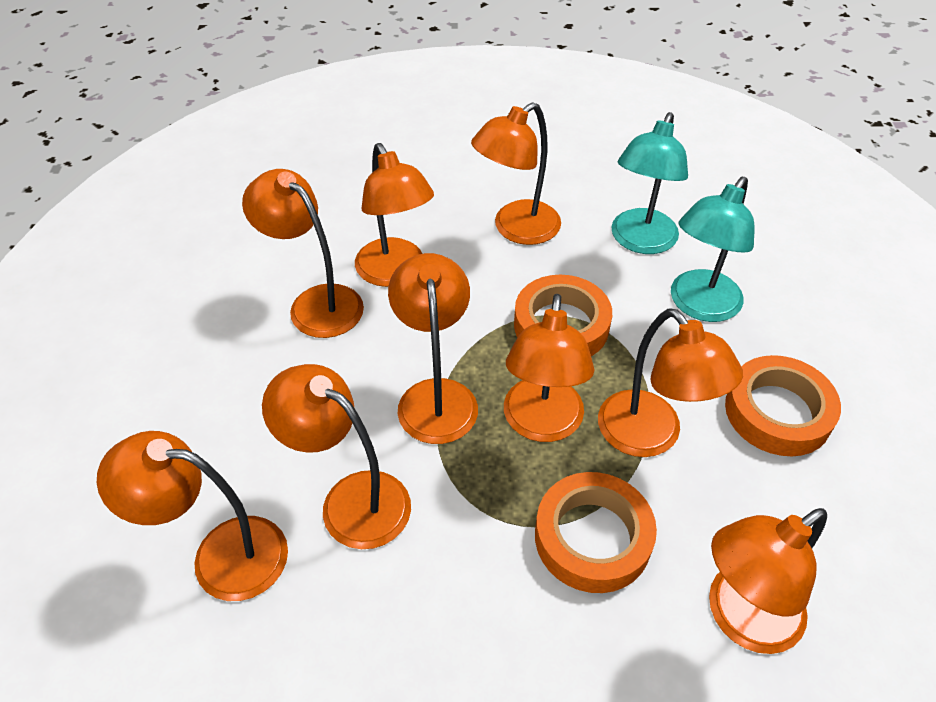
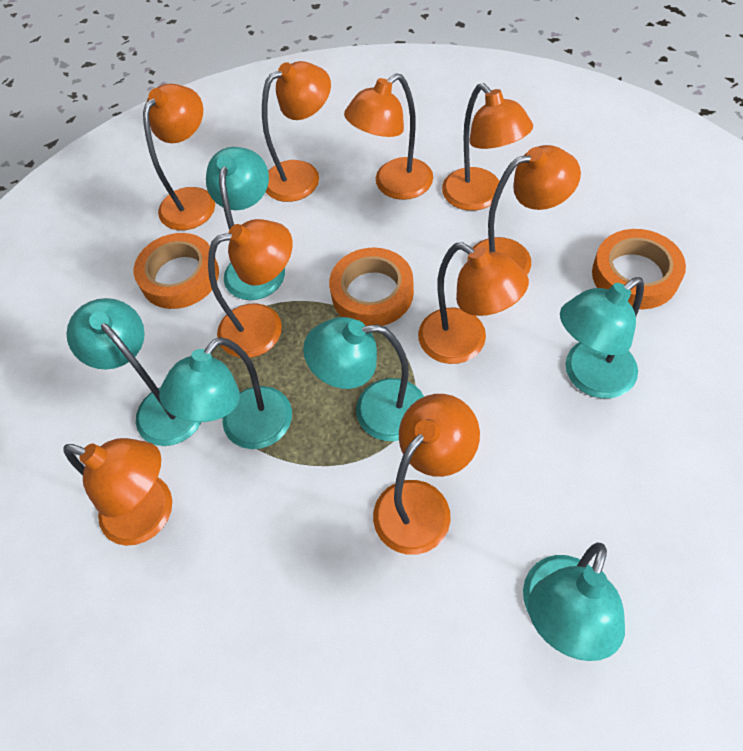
turquoise lamp: [611,112,688,254] [671,177,755,322] = 2 -> [66,298,201,446] [159,337,292,449] [206,147,285,300] [303,317,424,441] [523,543,625,661] [560,277,644,398] = 6

